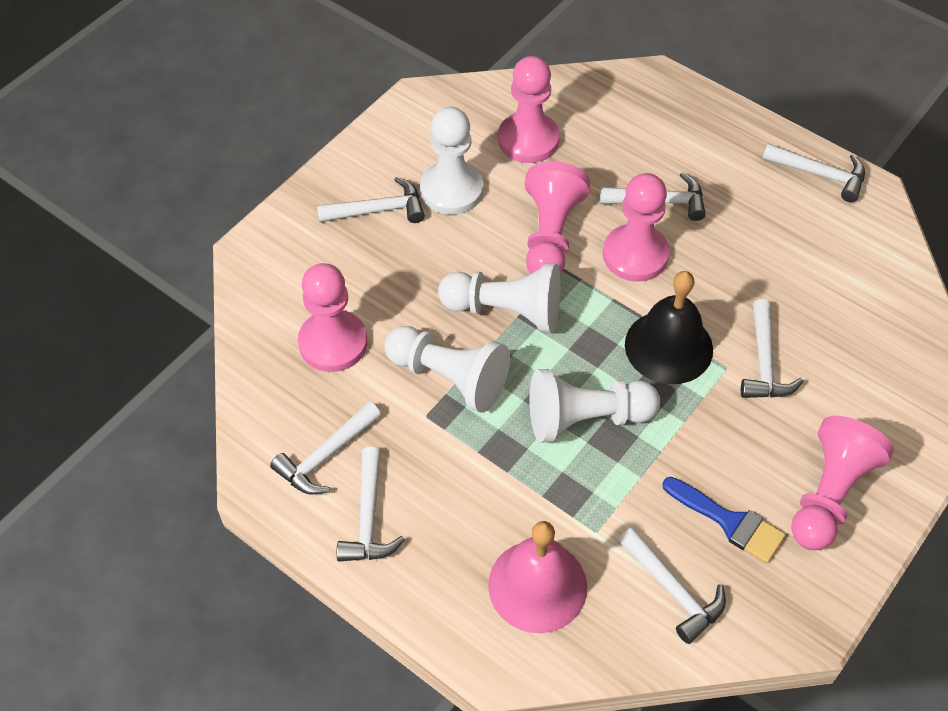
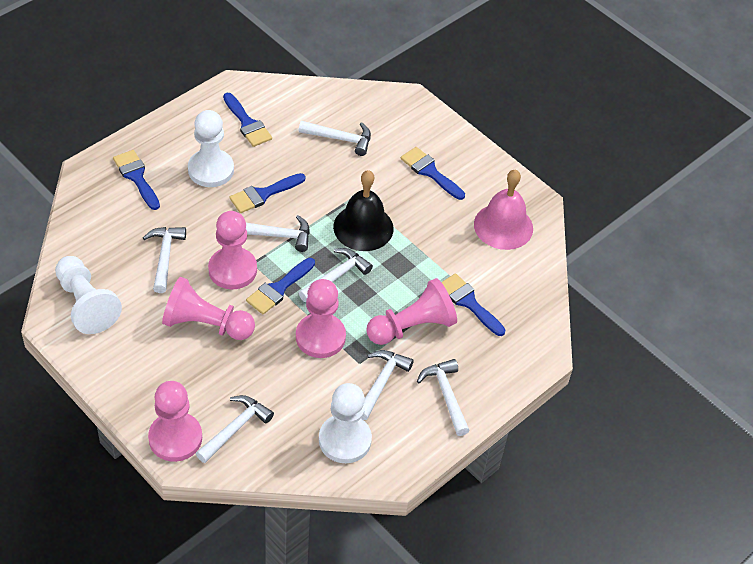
blue brush: [662,477,786,563] = 1 -> [113,150,160,210] [223,93,272,147] [229,173,306,213] [246,258,315,314] [401,147,465,200] [442,273,505,336] = 6
white pawn: [385,326,510,413] [420,107,483,215] [438,263,561,333] [529,369,660,443] = 4 -> [55,256,122,334] [188,110,234,187] [319,383,372,463] = 3

